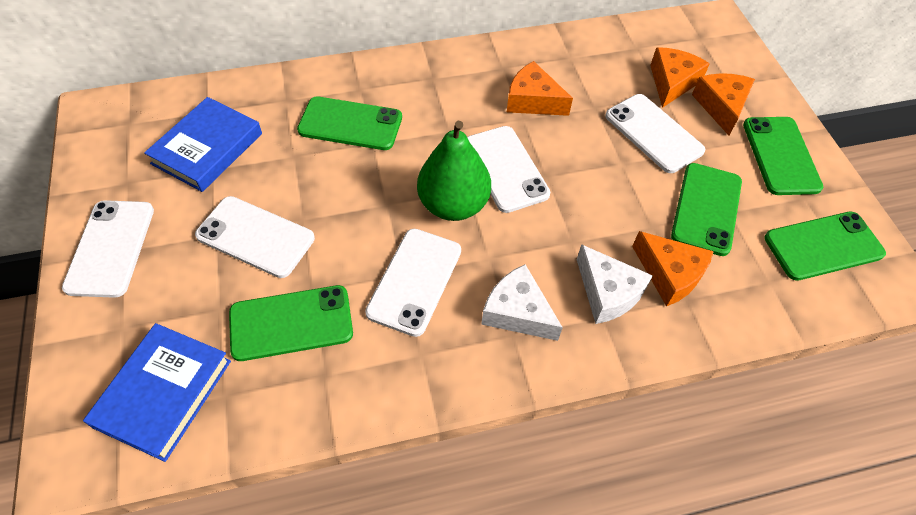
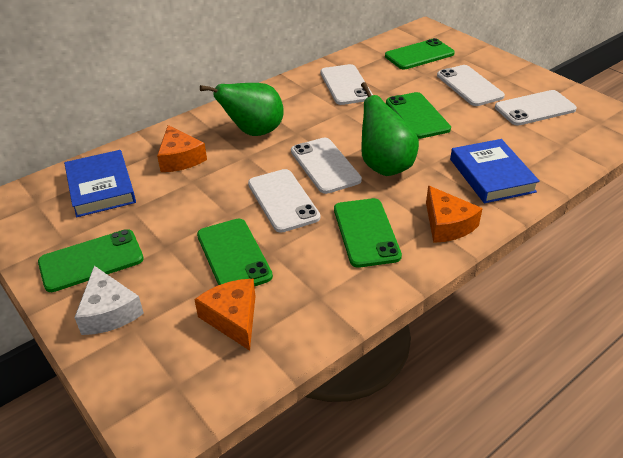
green pear: [417,121,491,221] = 1 -> [200,83,283,136] [361,82,419,176] = 2
orange cheese: [507,61,573,116] [632,231,714,306] [650,47,710,108] [692,73,755,135] = 4 -> [157,125,207,172] [194,279,255,351] [426,186,483,243] = 3
white cheese: [481,264,563,341] [577,244,653,324] = 2 -> [74,266,144,335] = 1

